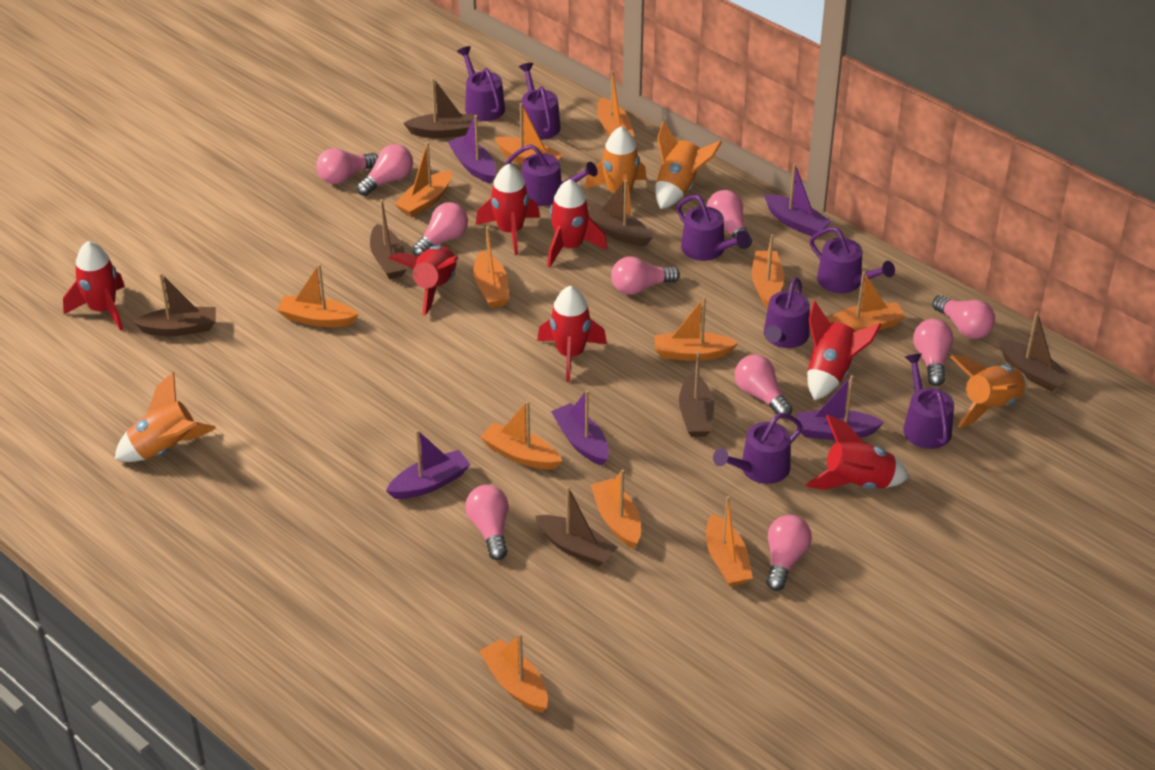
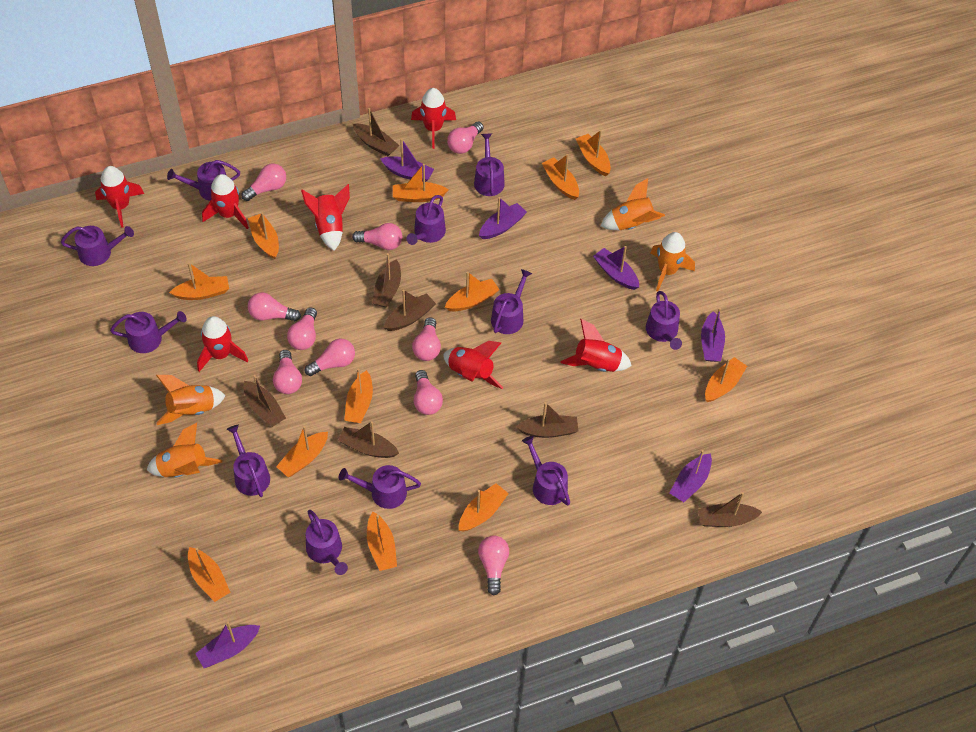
purple boat: [386,430,470,499] [448,115,496,183] [551,390,609,466] [764,163,831,237] [796,375,884,440] = 5 -> [195,621,260,668] [380,138,434,182] [479,197,527,239] [593,246,639,290] [670,450,712,502] [701,308,725,362] = 6
purple watering can: [457,46,505,121] [505,144,597,206] [519,63,561,140] [676,195,750,261] [713,413,802,484] [764,277,810,348] [810,227,895,293] [903,354,954,449] = 8 -> [61,226,134,266] [110,311,187,353] [167,160,240,201] [227,425,270,497] [306,510,348,575] [339,465,421,509] [406,195,446,245] [474,133,505,196] [491,269,532,334] [522,436,570,505] [646,291,682,350] = 11

